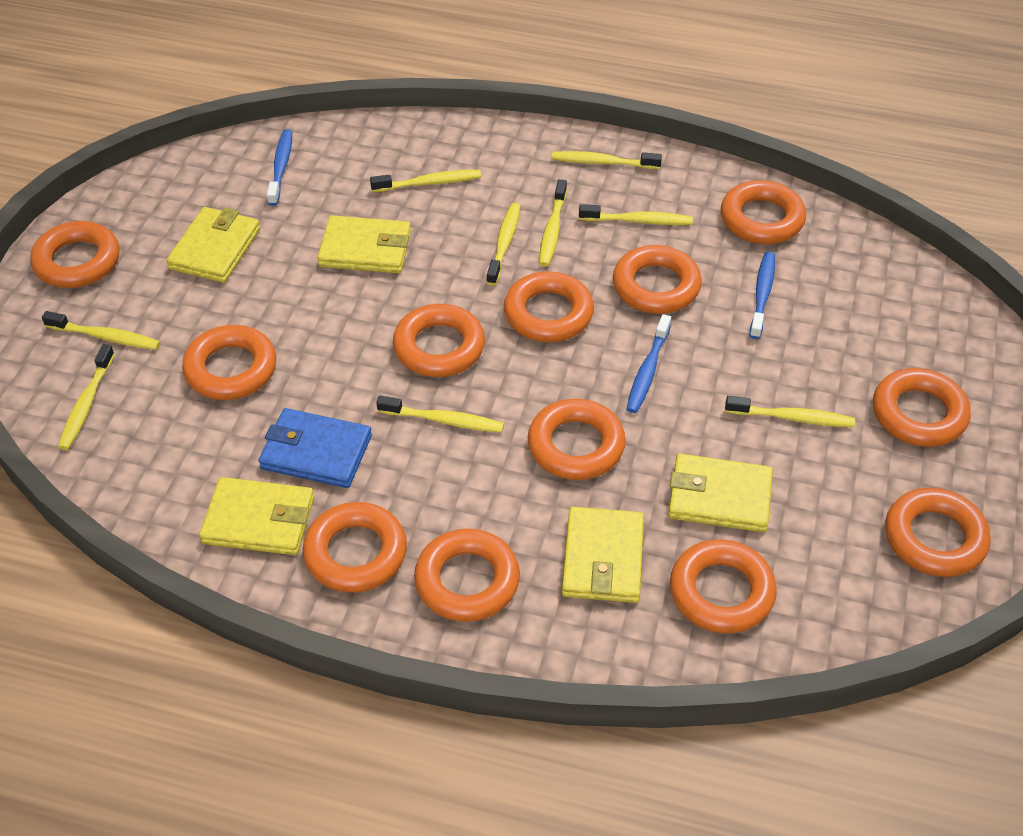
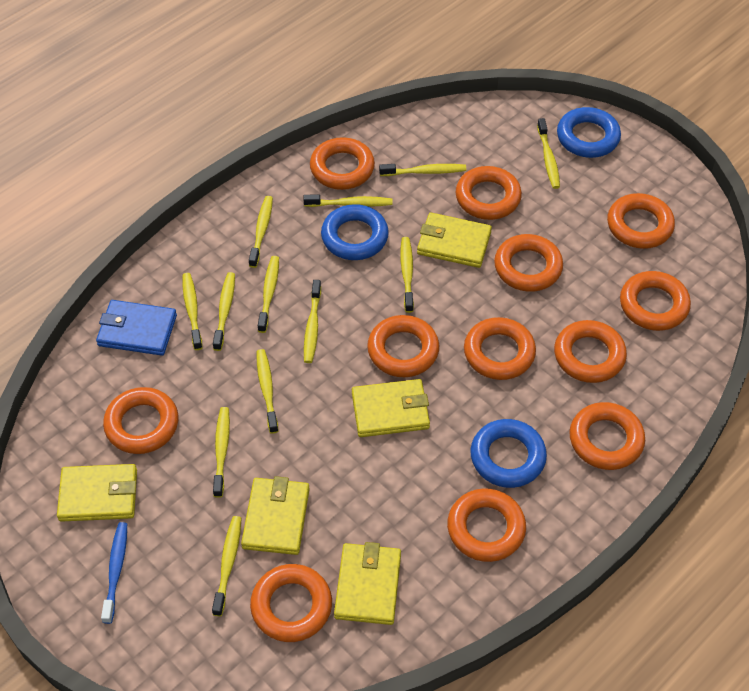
blue ring: none = 0 -> [321,204,389,260] [470,419,547,488] [557,107,621,158] = 3
blue toothbrush: [267,129,292,206] [626,314,671,413] [750,251,775,339] = 3 -> [101,522,127,624] = 1
yellow toothbrush: [42,311,160,350] [58,344,115,450] [370,170,481,192] [376,395,504,433] [486,203,520,285] [539,179,567,267] [552,151,662,169] [579,204,693,225] [725,396,855,427] = 9 -> [182,273,203,350] [212,516,242,616] [213,272,235,351] [213,407,230,498] [249,196,273,268] [257,349,278,434] [258,256,279,333] [303,195,392,207] [304,280,321,363] [379,164,466,176] [400,237,414,313] [537,118,560,189] = 12

